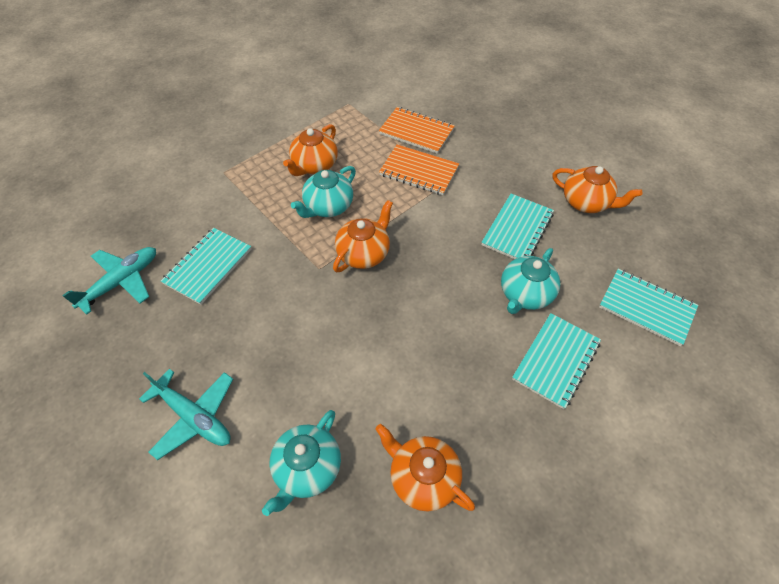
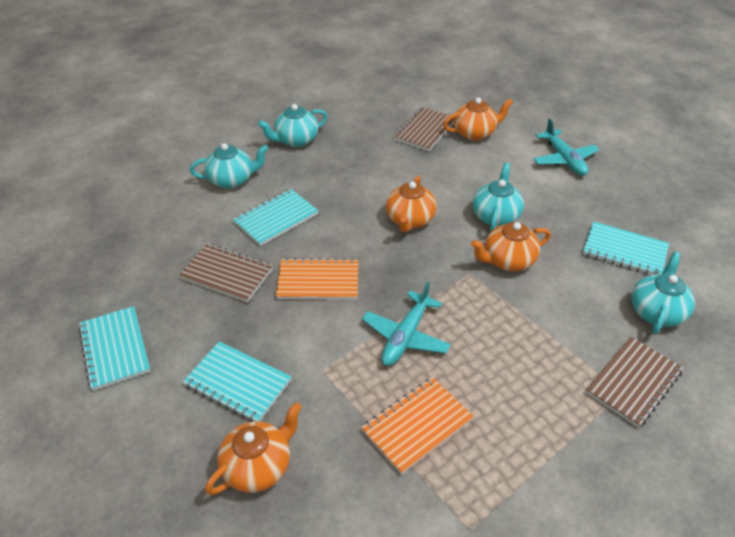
brown notebook: none = 0 -> [179,243,273,302] [393,107,454,151] [586,337,683,428] = 3
turquoise teapot: [262,410,341,516] [291,166,356,218] [501,248,560,314] = 3 -> [190,143,269,189] [258,104,328,147] [473,163,524,231] [632,252,695,334] = 4

